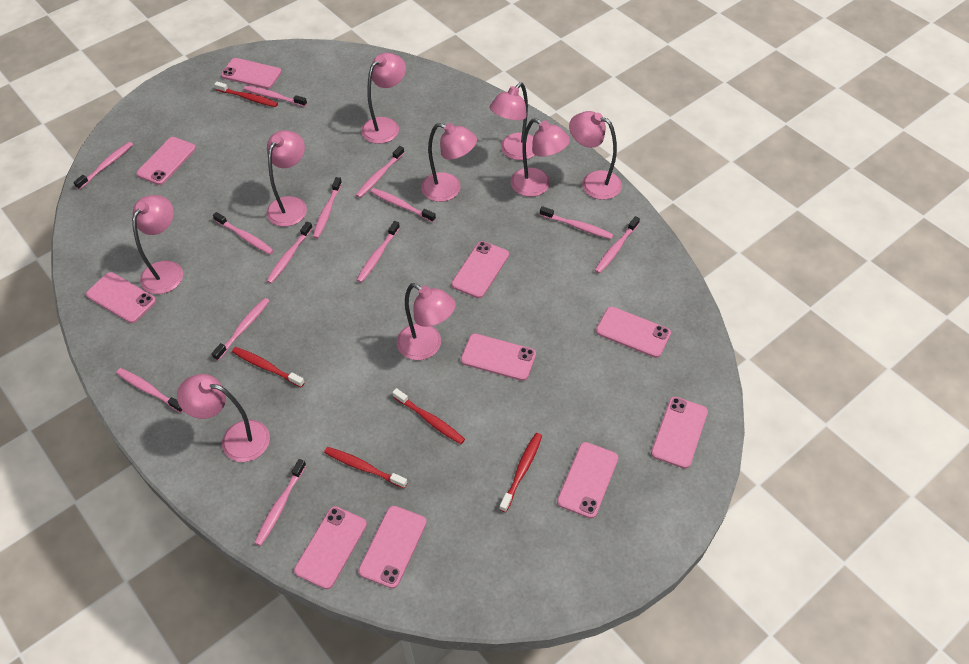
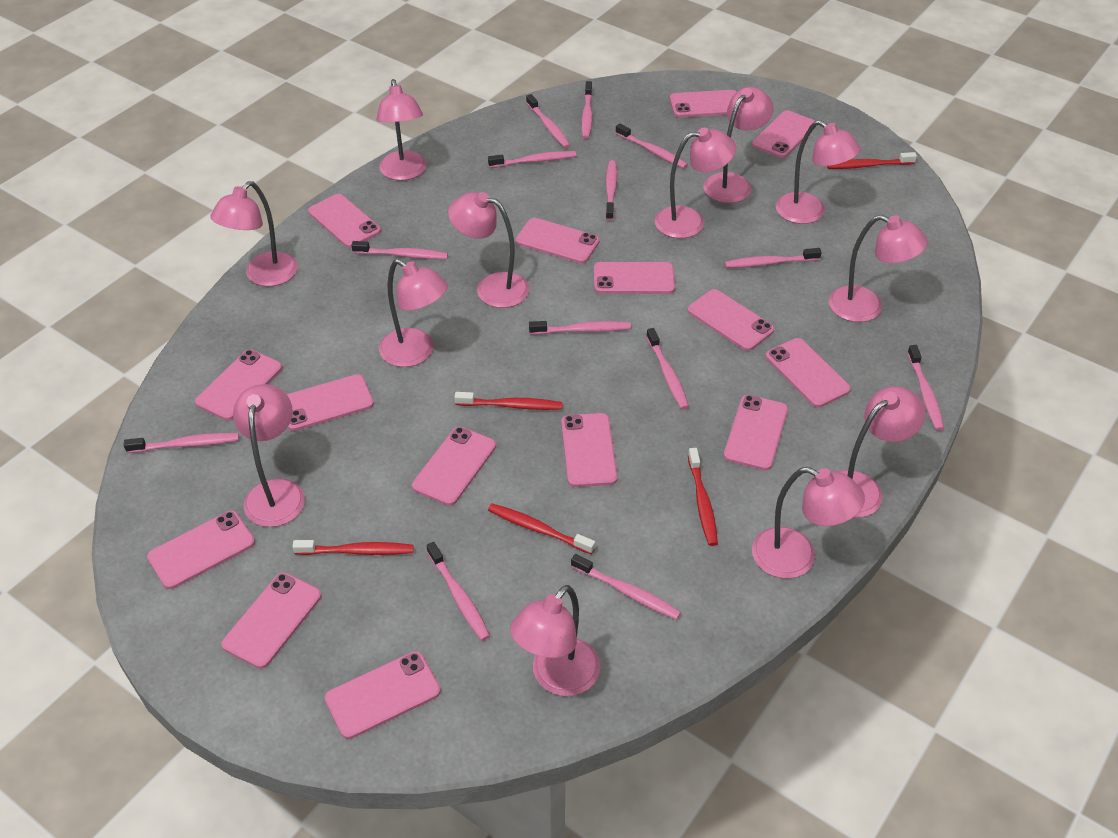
pink lamp: [132,195,183,294] [177,374,270,462] [266,130,307,227] [361,53,406,144] [397,283,456,360] [421,123,477,202] [490,82,535,160] [511,118,570,197] [569,111,622,200] = 9 -> [210,181,298,286] [233,384,305,527] [376,79,427,181] [379,259,448,367] [448,192,529,308] [510,585,600,696] [655,128,736,238] [703,87,774,203] [752,467,865,579] [776,120,861,224] [829,215,928,322] [836,386,925,518] = 12
pink phone: [86,272,156,323] [136,137,196,185] [221,58,282,89] [294,506,367,589] [358,506,427,589] [451,241,509,298] [461,333,536,381] [557,442,618,518] [596,307,671,358] [651,397,708,469] = 10 -> [147,511,255,589] [195,350,282,420] [221,572,322,669] [287,374,374,431] [308,194,381,248] [325,651,441,739] [412,426,496,506] [515,218,600,264] [561,413,618,487] [594,262,675,294] [670,90,737,117] [687,289,774,351] [723,395,788,470] [752,110,814,158] [765,338,851,407] = 15

